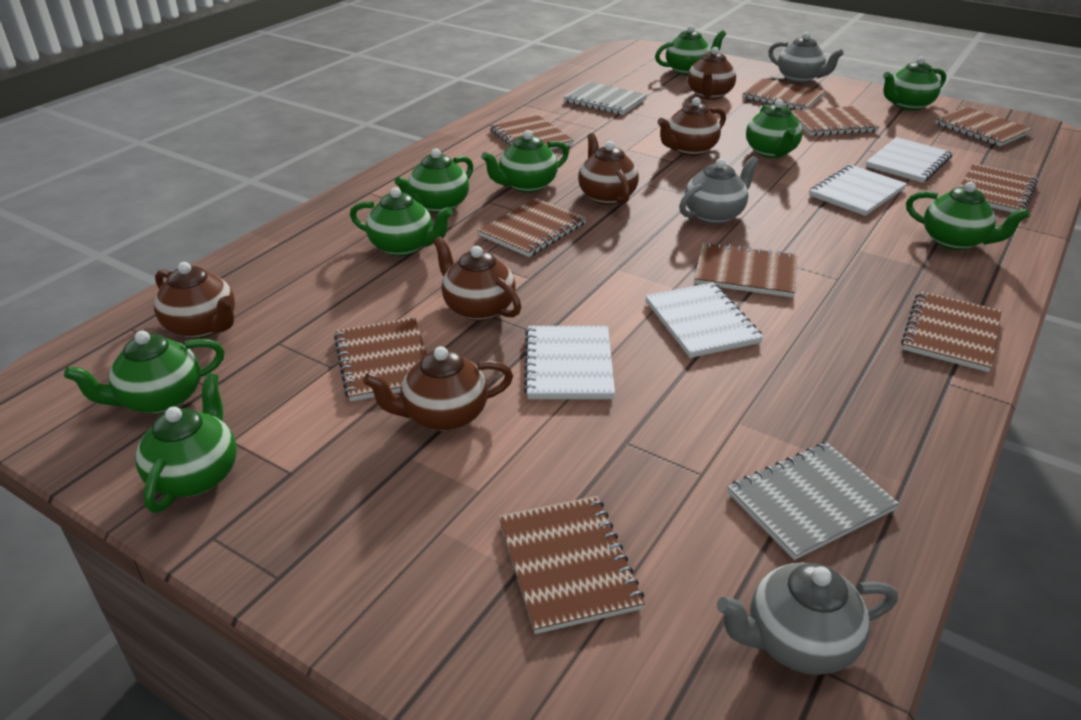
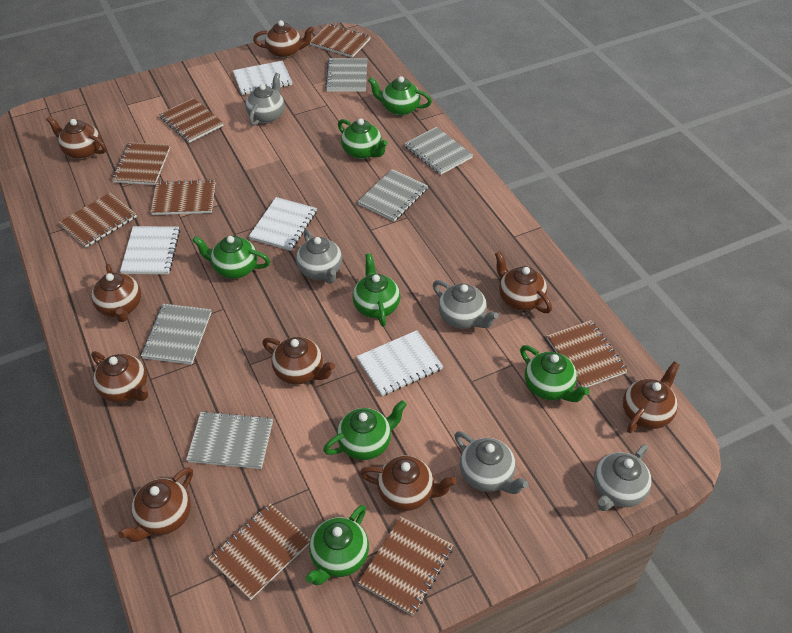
brown notebook: [334,317,427,401] [478,198,586,257] [490,115,574,150] [499,496,645,634] [694,242,797,297] [742,78,825,110] [791,106,880,136] [901,291,1001,372] [935,106,1032,146] [959,163,1038,213] = 10 -> [59,193,137,247] [112,142,170,185] [151,179,215,215] [159,98,224,143] [208,503,310,600] [310,24,371,58] [358,516,454,616] [547,320,628,388] = 8
brown teapot: [154,262,235,339] [363,346,513,431] [433,236,522,321] [578,133,639,205] [657,97,726,156] [688,47,736,100] = 6 -> [46,116,106,159] [91,264,141,322] [91,351,148,403] [118,467,193,542] [253,20,314,58] [262,337,335,384] [360,455,456,511] [495,251,552,313] [623,362,680,433] = 9
green teapot: [64,331,225,414] [135,373,237,513] [350,187,453,256] [395,148,474,213] [481,130,569,193] [655,25,726,75] [746,99,802,158] [883,57,946,110] [906,182,1029,250] = 9 -> [192,236,270,279] [306,505,369,585] [323,400,407,460] [338,119,388,159] [352,253,401,327] [368,76,432,116] [520,345,590,402] = 7
grey notebook: [564,82,647,115] [728,442,899,560] = 2 -> [141,304,212,365] [186,411,273,469] [325,58,367,92] [358,169,428,222] [404,127,473,175] = 5
grey teapot: [679,156,759,224] [717,563,898,675] [768,32,844,83] = 3 -> [245,73,285,126] [296,230,342,284] [433,280,499,328] [455,431,528,494] [594,444,652,511] = 5

